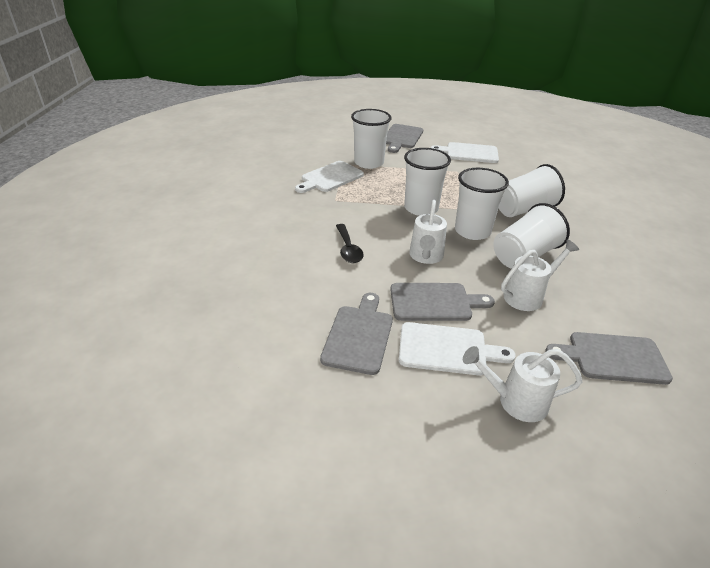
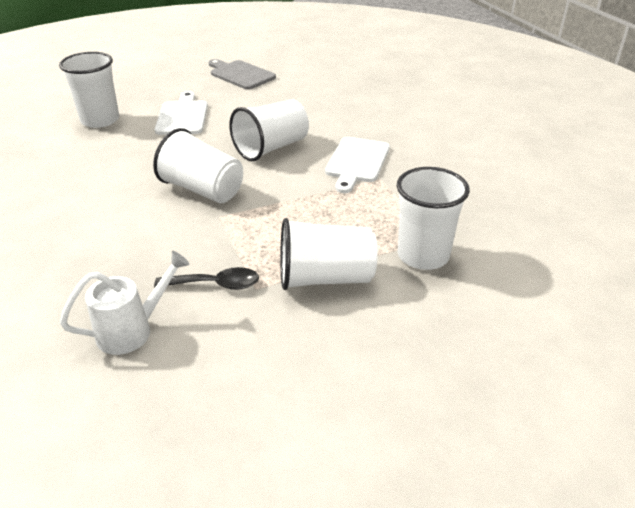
grey cutting board: [320,293,393,375] [386,124,423,153] [390,283,495,321] [545,332,673,385] = 4 -> [209,59,276,90] = 1
white cutting board: [295,161,364,193] [399,322,516,375] [431,142,499,163] = 3 -> [155,91,208,135] [325,137,390,193] = 2
white watering can: [409,200,447,264] [463,346,582,422] [501,239,579,311] = 3 -> [60,251,190,355] = 1

